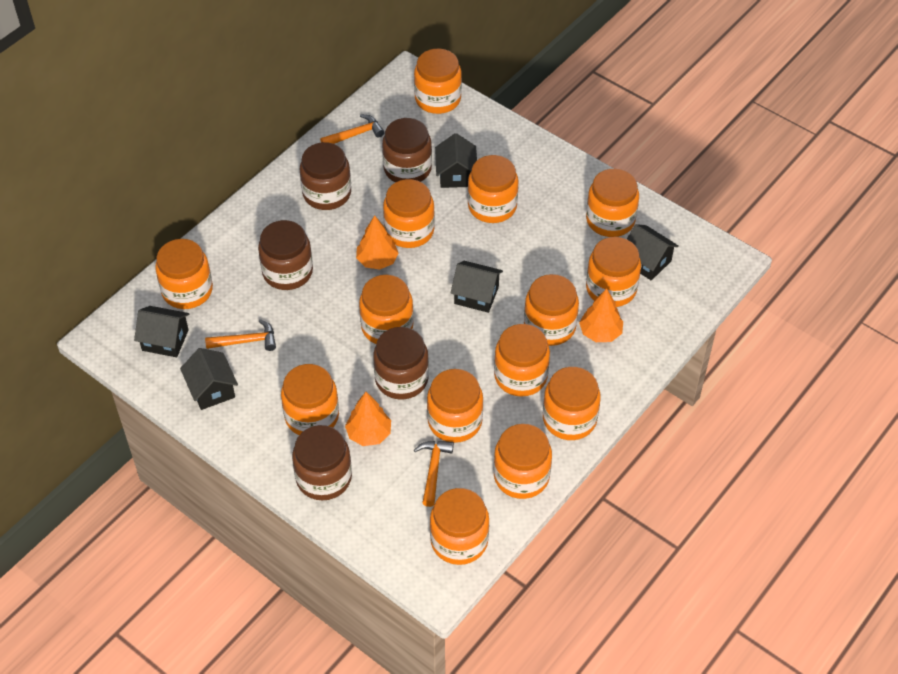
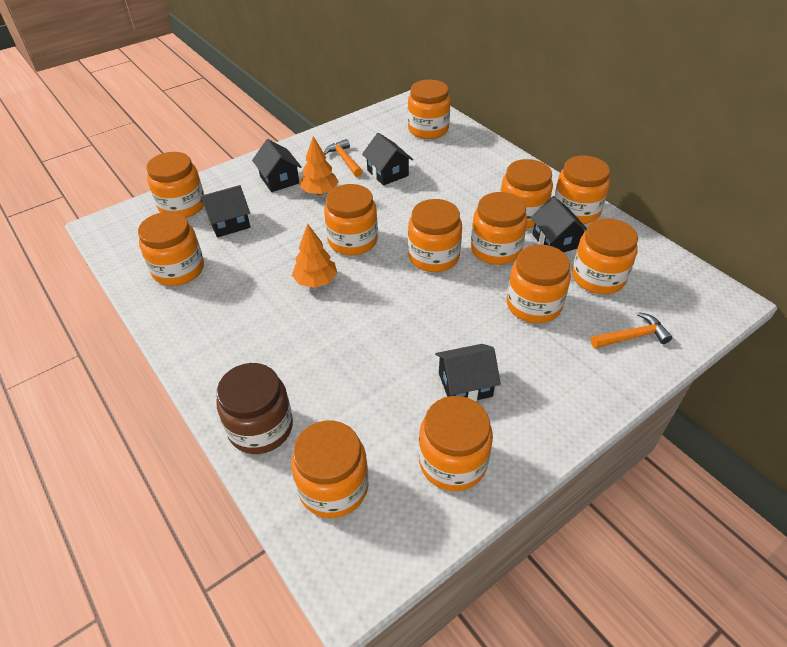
brown jar: [258,220,313,290] [292,425,352,500] [300,142,351,210] [373,327,429,400] [382,118,432,182] = 5 -> [217,363,293,454] = 1
orange hammer: [205,319,276,351] [320,114,384,144] [414,441,454,507] = 3 -> [324,139,363,177] [591,312,672,349] = 2
orange jar: [155,239,213,309] [281,364,339,435] [359,275,414,344] [383,179,435,248] [414,49,462,114] [427,369,483,443] [430,488,489,565] [468,155,518,223] [494,324,550,397] [494,424,552,499] [524,274,579,346] [543,367,601,440] [586,169,639,237] [586,237,641,307] = 14 -> [138,212,204,286] [146,152,204,218] [291,421,368,518] [324,184,378,255] [408,80,451,139] [408,199,462,272] [419,396,493,491] [471,192,527,265] [500,159,553,228] [507,244,571,323] [554,156,610,224] [572,218,638,294] = 12
orange tree: [345,392,391,446] [356,215,399,270] [579,288,623,342] = 3 -> [292,224,337,288] [300,136,339,195] = 2

